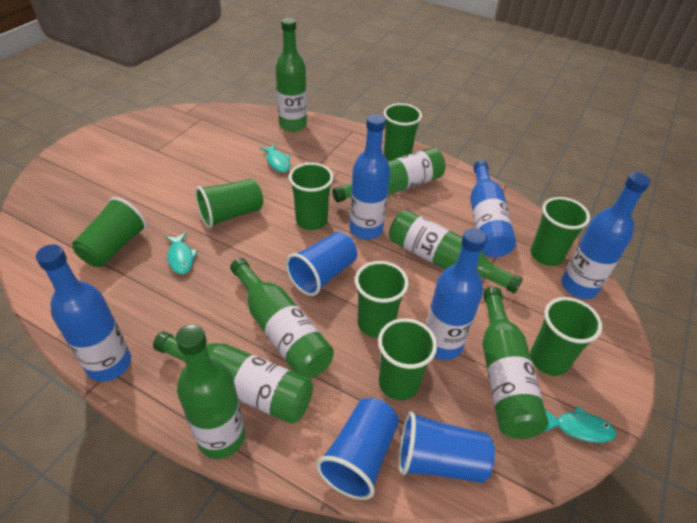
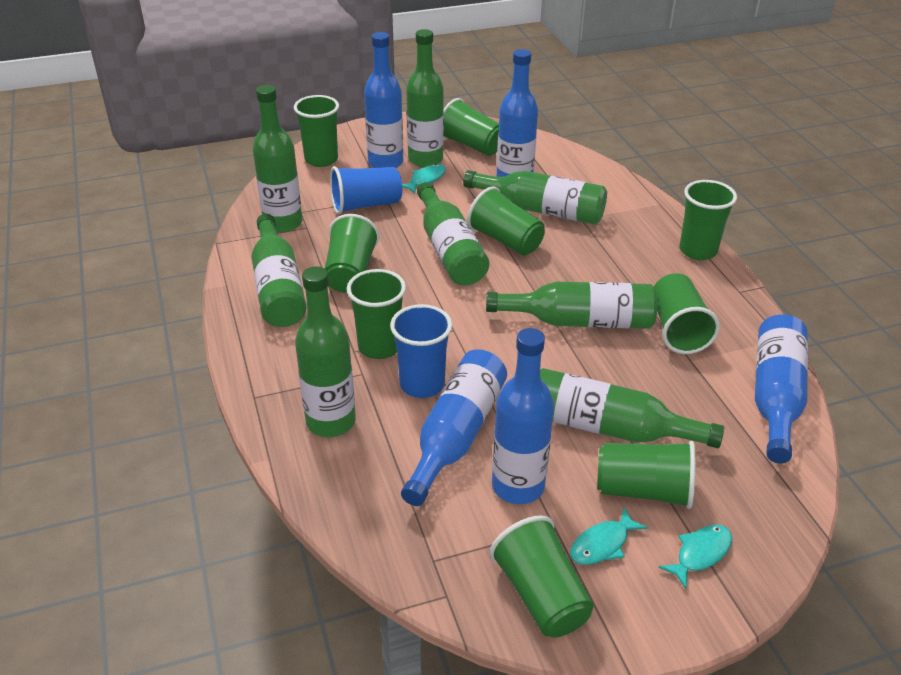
blue cup: [286,232,357,296] [316,398,399,500] [399,411,495,483] = 3 -> [330,166,402,214] [390,304,452,398] = 2
green bottle: [153,331,313,424] [176,324,245,459] [230,258,334,379] [276,18,307,132] [332,147,446,202] [389,210,523,293] [483,287,549,439] = 7 -> [252,214,306,327] [253,85,302,233] [295,266,356,437] [406,29,444,167] [417,182,489,285] [463,170,607,225] [486,282,658,329] [540,368,724,448] = 8
green cup: [72,197,147,267] [195,179,263,228] [289,162,334,230] [355,261,409,338] [378,318,437,400] [384,103,422,161] [530,197,590,266] [530,297,602,376] = 8 -> [294,95,339,167] [325,214,379,293] [347,269,406,359] [443,98,499,156] [467,187,545,255] [489,516,594,638] [597,441,696,509] [654,273,720,354] [679,180,737,260] = 9

